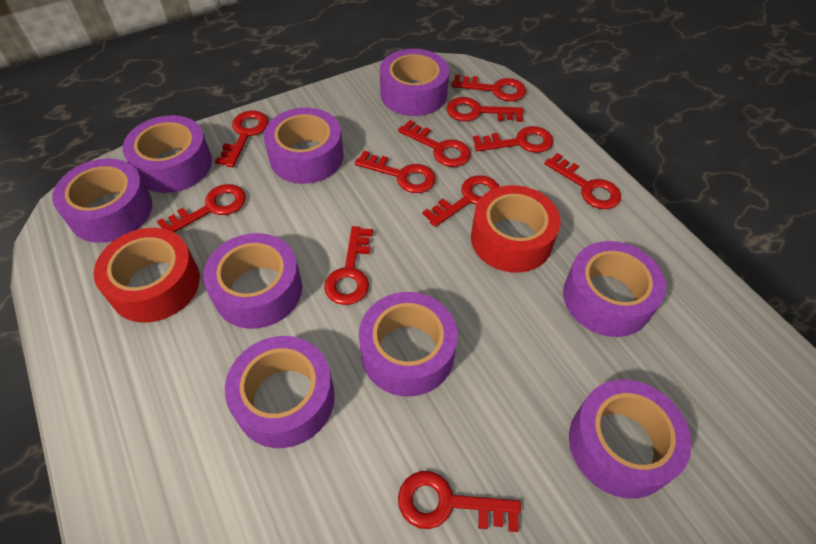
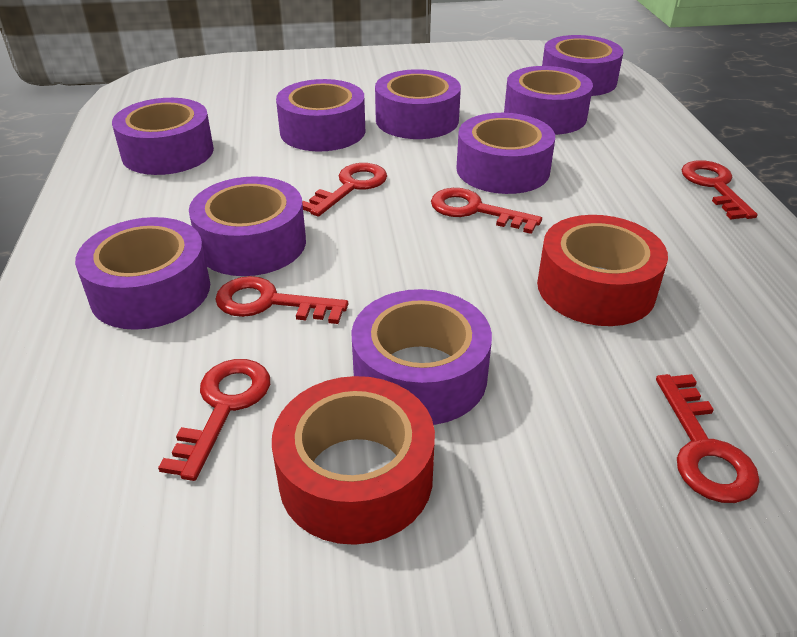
red key: [157,184,246,233] [215,111,269,167] [324,226,373,305] [355,151,436,193] [398,120,471,167] [398,471,521,532] [423,175,499,227] [446,97,524,122] [451,74,526,101] [473,126,553,153] [544,153,621,209] = 11 -> [158,359,270,481] [215,276,348,324] [302,163,387,217] [431,188,542,234] [656,374,760,503] [681,160,757,219] = 6

